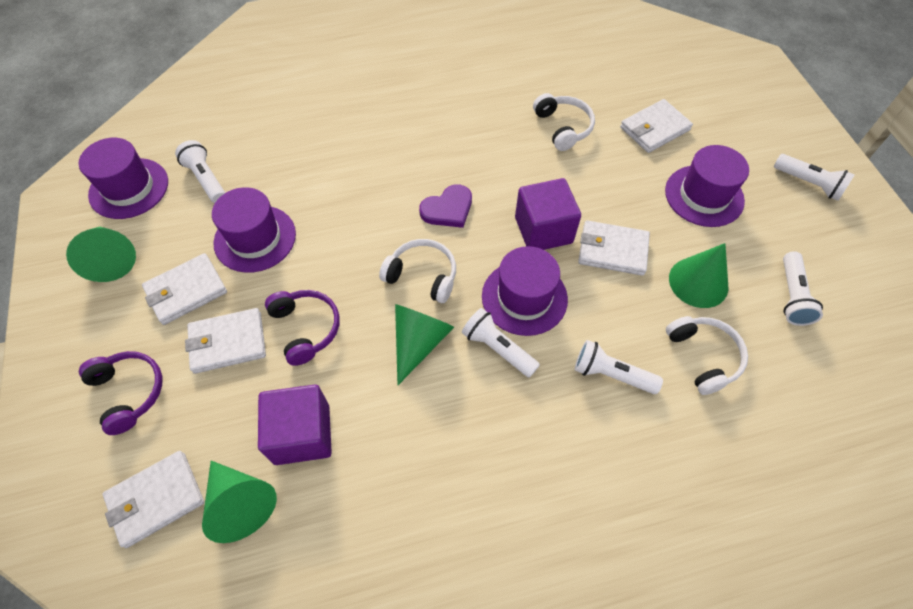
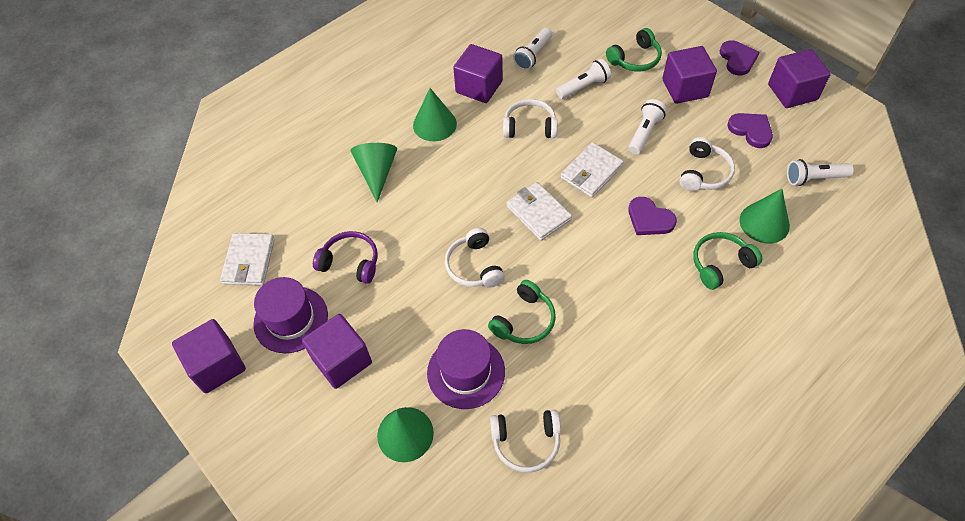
green headphones: none = 0 -> [488,280,556,344] [606,28,662,71] [693,232,762,290] = 3
purple cube: [258,384,332,465] [515,178,581,250] = 2 -> [172,319,246,393] [302,314,372,389] [453,44,503,103] [662,46,717,104] [768,49,831,108] = 5
purple hat: [78,138,168,219] [212,187,296,273] [482,246,568,336] [665,145,749,227] = 4 -> [253,277,328,353] [427,329,505,409] = 2
purple headphones: [79,351,163,435] [265,290,340,366] = 2 -> [313,231,377,284] = 1
purple heart: [419,184,472,228] = 1 -> [628,197,677,235] [720,40,760,75] [728,113,773,148] = 3
white flashlight: [175,140,225,203] [462,308,540,378] [575,340,663,394] [774,154,855,201] [783,251,823,326] = 5 -> [513,28,552,70] [556,59,611,99] [629,99,667,154] [787,159,854,186] = 4
white headphones: [379,239,456,303] [533,93,595,151] [666,316,748,395] = 3 -> [445,228,505,288] [490,410,561,473] [503,99,558,138] [680,137,735,191] = 4
white wallet: [103,451,204,548] [142,253,227,325] [185,308,266,374] [578,220,650,276] [620,99,693,153] = 5 -> [220,233,275,286] [506,182,572,241] [561,142,624,198] = 3

